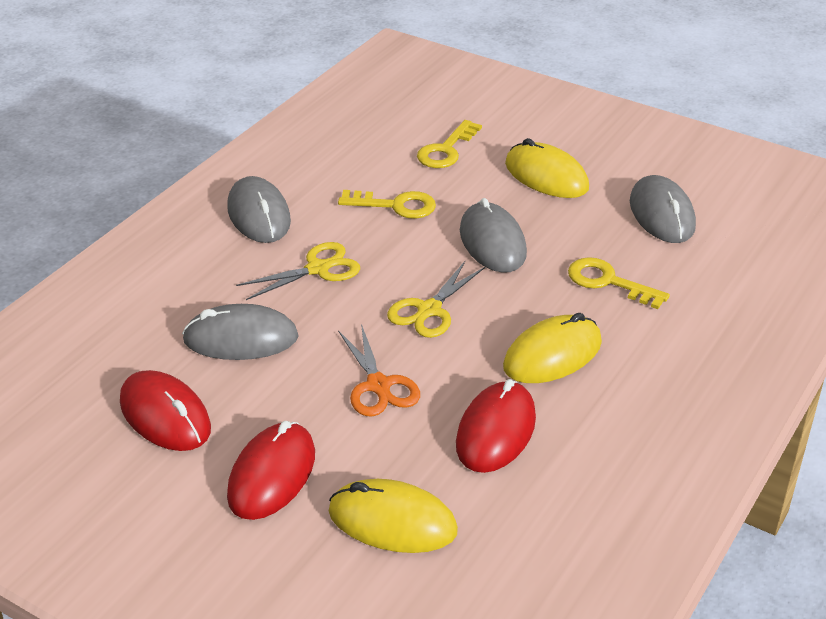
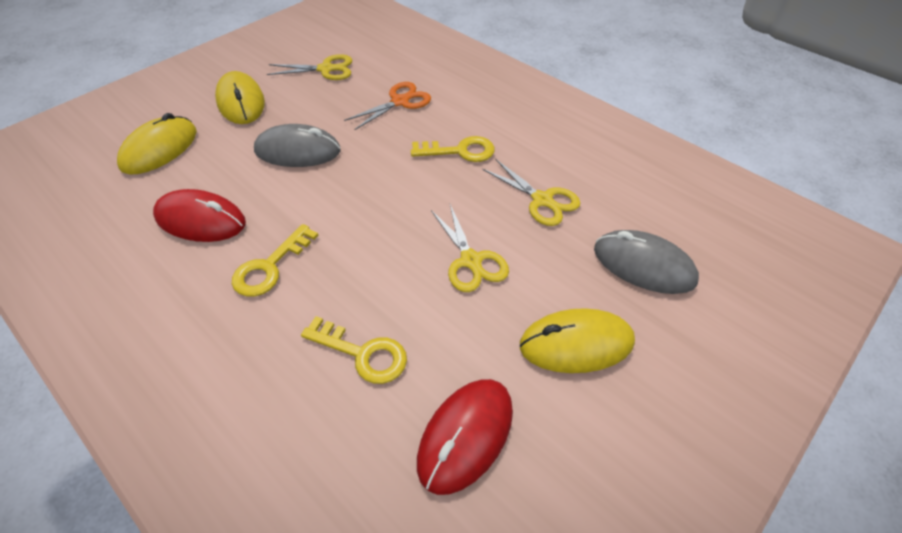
grey mouse: [182,304,299,360] [227,176,291,243] [460,198,527,273] [630,175,696,243] = 4 -> [254,124,340,167] [594,230,699,294] = 2
red mouse: [120,370,211,451] [227,421,315,520] [456,379,536,473] = 3 -> [153,189,246,242] [417,379,513,495] = 2
yellow scissors: [236,242,360,300] [387,261,485,338] = 2 -> [267,54,352,80] [431,204,509,292] [483,159,580,226] = 3

